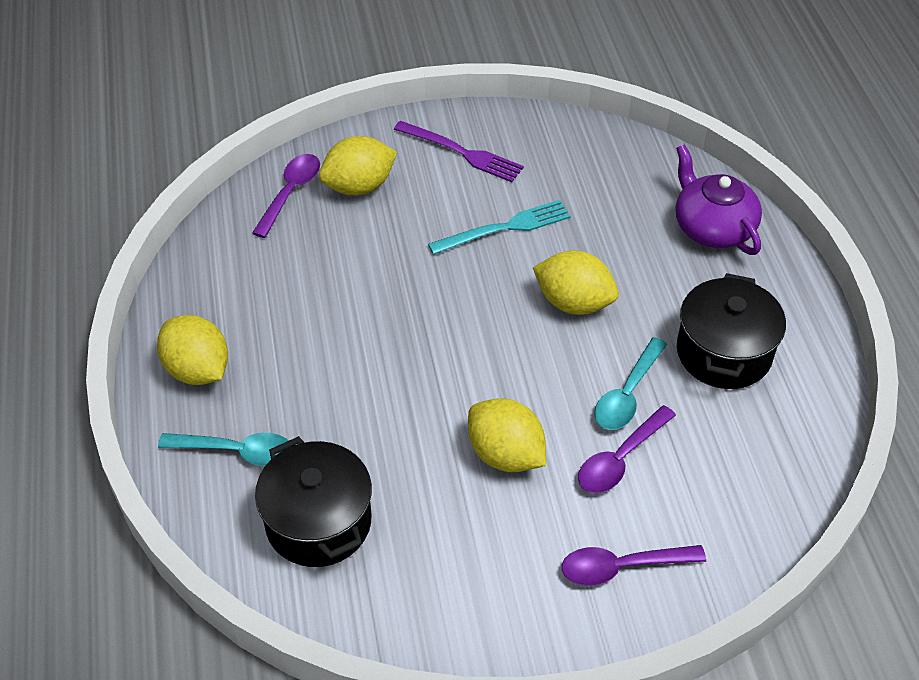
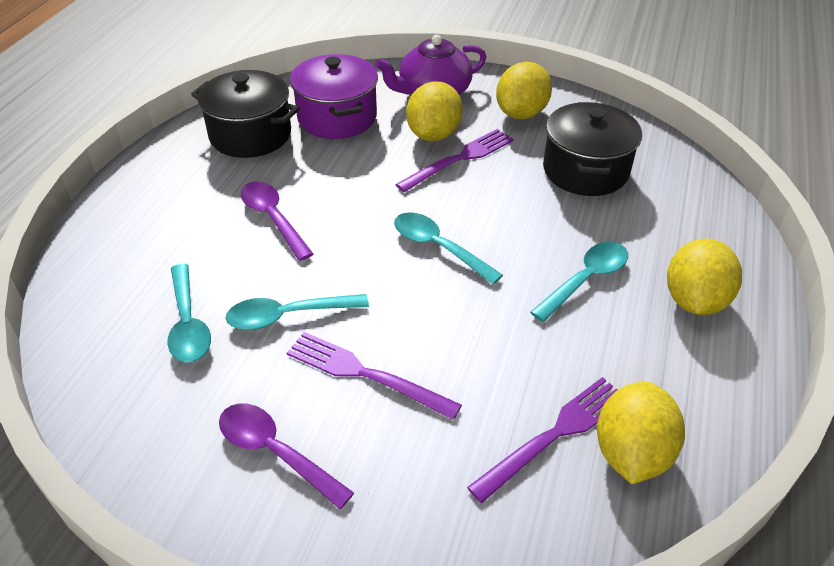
purple fork: [394,121,524,182] = 1 -> [287,332,462,420] [395,129,514,192] [467,377,618,503] = 3
purple pot: none = 0 -> [290,54,378,139] = 1
purple spoon: [252,154,320,238] [562,545,706,586] [578,405,676,493] = 3 -> [219,403,354,509] [241,181,313,261] = 2
turquoise fork: [428,200,571,255] = 1 -> none = 0
turquoise spoon: [158,433,289,466] [594,337,667,430] = 2 -> [167,264,211,362] [225,294,369,330] [394,212,503,285] [530,242,628,322] = 4

